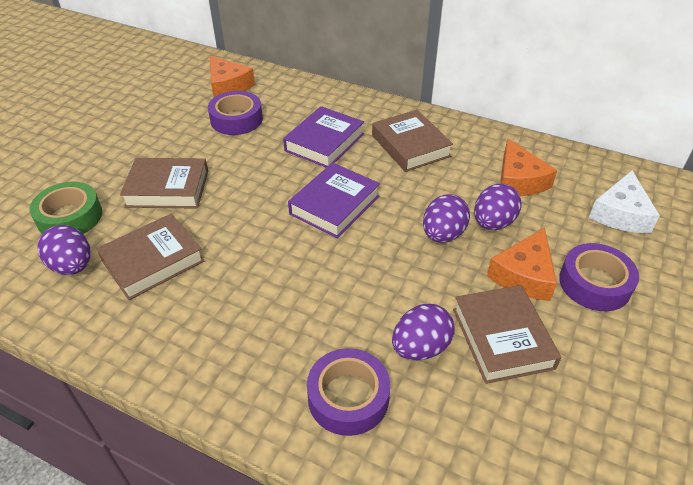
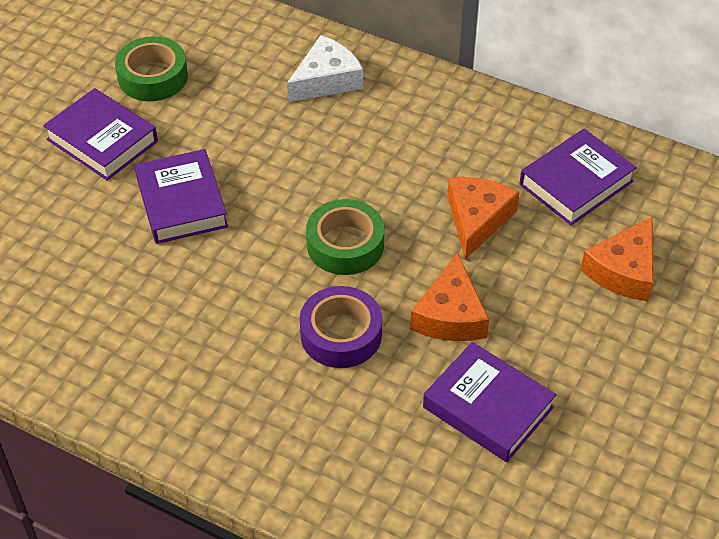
brown book: [96,214,204,300] [120,158,208,209] [372,110,453,172] [453,285,561,384] = 4 -> none = 0
green tape: [29,182,102,234] = 1 -> [115,36,188,101] [306,199,384,275] = 2
purple book: [283,106,364,168] [288,163,380,238] = 2 -> [43,88,158,181] [135,149,228,244] [423,342,556,462] [519,129,637,226] = 4
purple egg: [37,225,91,275] [392,304,455,360] [423,194,470,243] [474,184,522,230] = 4 -> none = 0
purple tape: [208,91,263,135] [307,348,390,436] [559,243,639,311] = 3 -> [300,286,382,368] = 1

